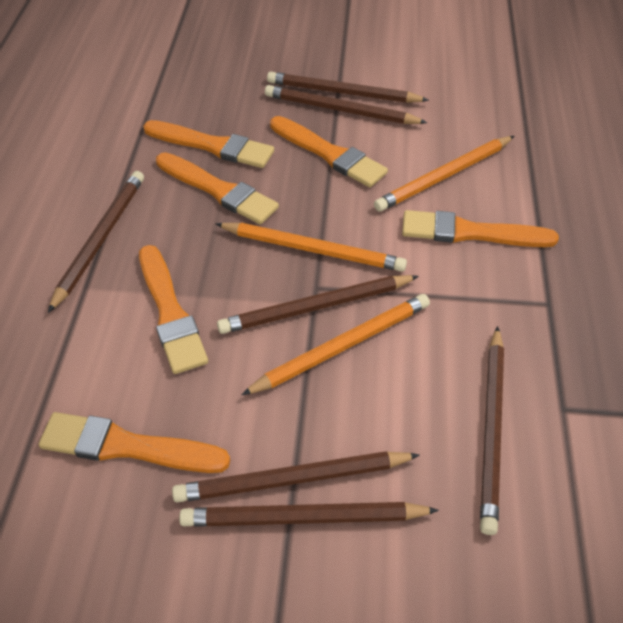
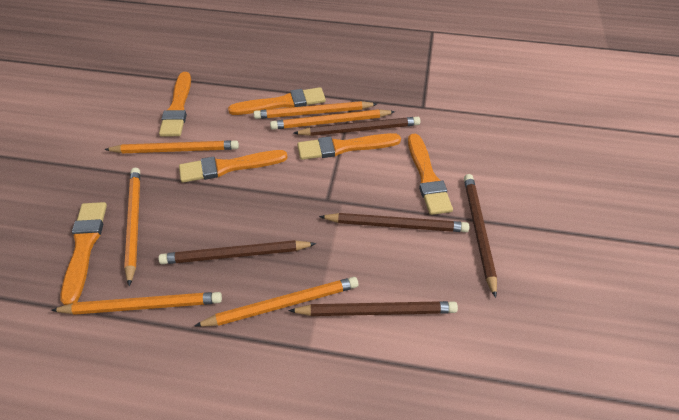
brown pencil: [48,171,144,313] [172,451,420,503] [179,502,439,527] [217,275,419,334] [265,85,427,124] [267,72,429,103] [480,326,504,535] = 7 -> [158,240,316,264] [288,301,458,316] [294,117,420,136] [319,213,469,232] [464,174,497,298] = 5
orange pencil: [216,223,407,272] [241,294,430,395] [374,136,514,212] = 3 -> [51,292,222,315] [104,140,239,153] [124,168,140,286] [195,277,359,327] [254,101,377,119] [270,109,395,130] = 6

